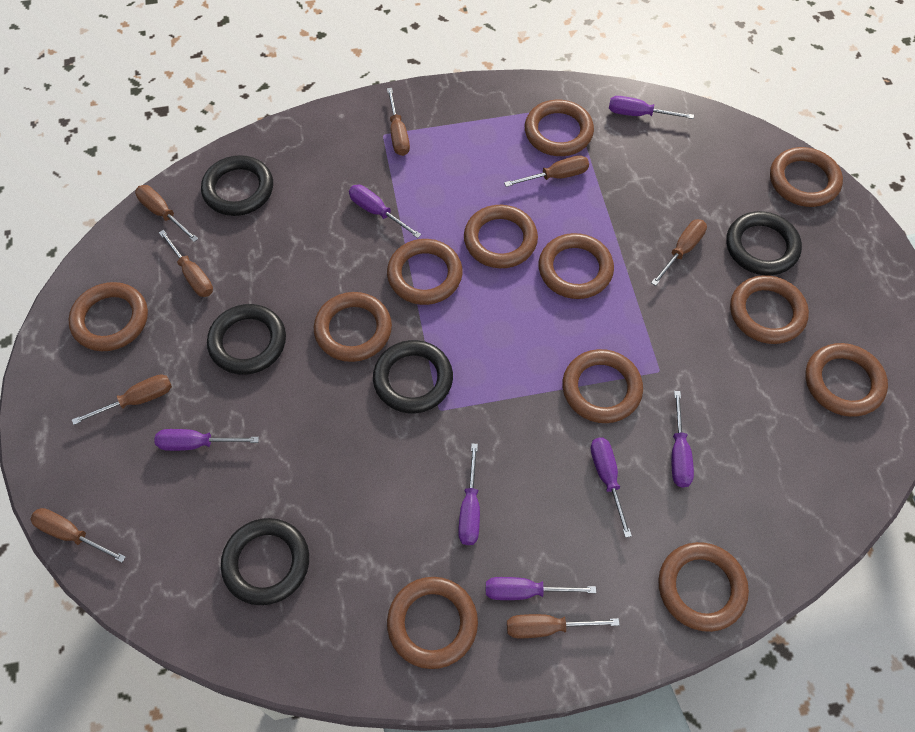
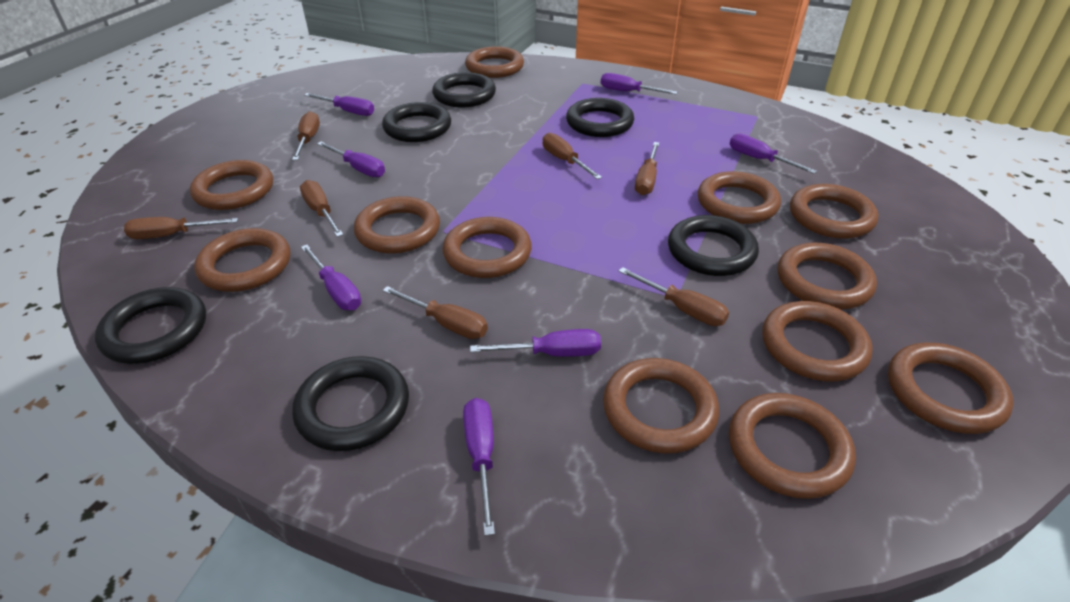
black ring: [201,155,273,216] [207,304,286,375] [221,518,309,605] [373,340,453,413] [726,211,802,275] = 5 -> [95,287,206,364] [292,356,409,451] [382,102,451,142] [432,72,496,108] [566,98,634,137] [668,215,759,276] = 6
brown screwdriver: [30,508,126,563] [72,374,172,425] [135,185,198,242] [159,230,213,297] [387,88,410,156] [504,155,589,187] [507,614,620,638] [651,219,707,286] = 8 -> [124,217,238,239] [292,111,320,160] [300,180,343,237] [383,286,488,339] [543,133,602,179] [619,267,729,326] [635,142,659,195] = 7

